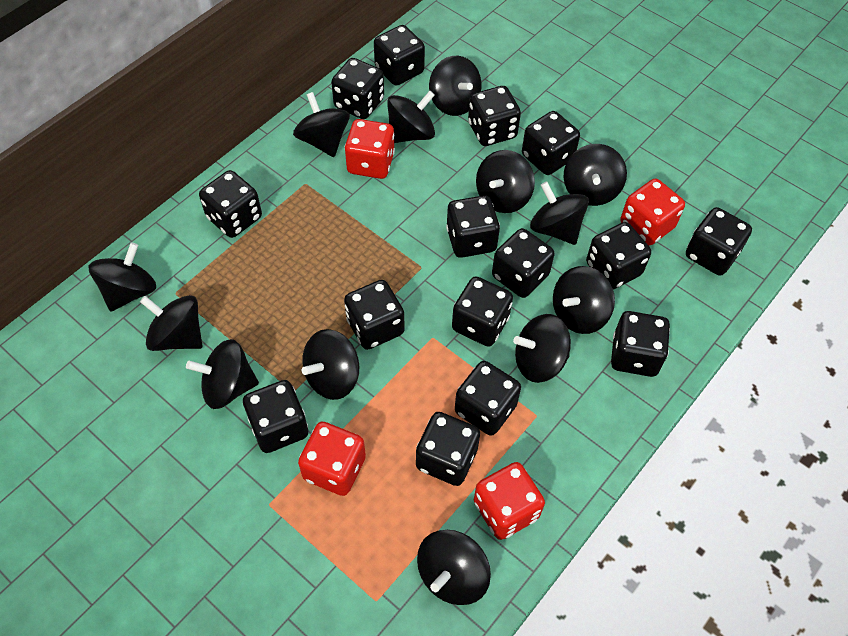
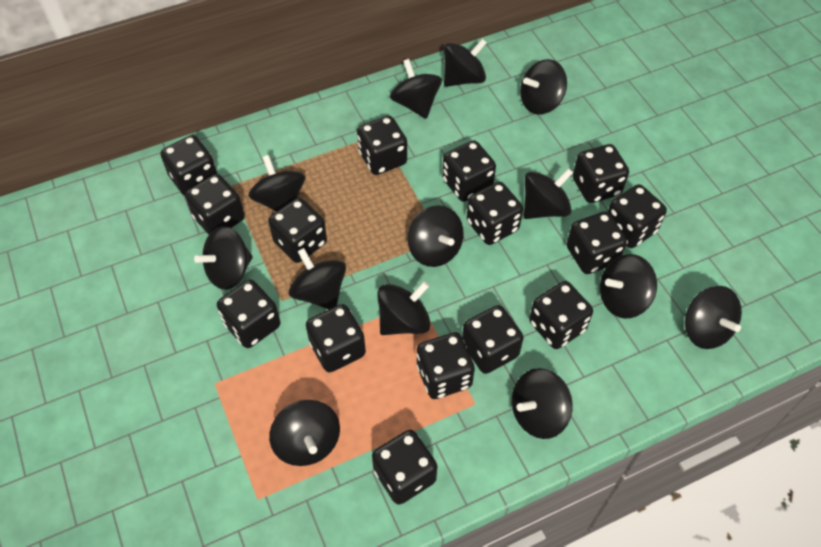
red dice: [298,422,366,496] [345,119,395,179] [474,462,545,540] [620,178,685,246] = 4 -> none = 0

